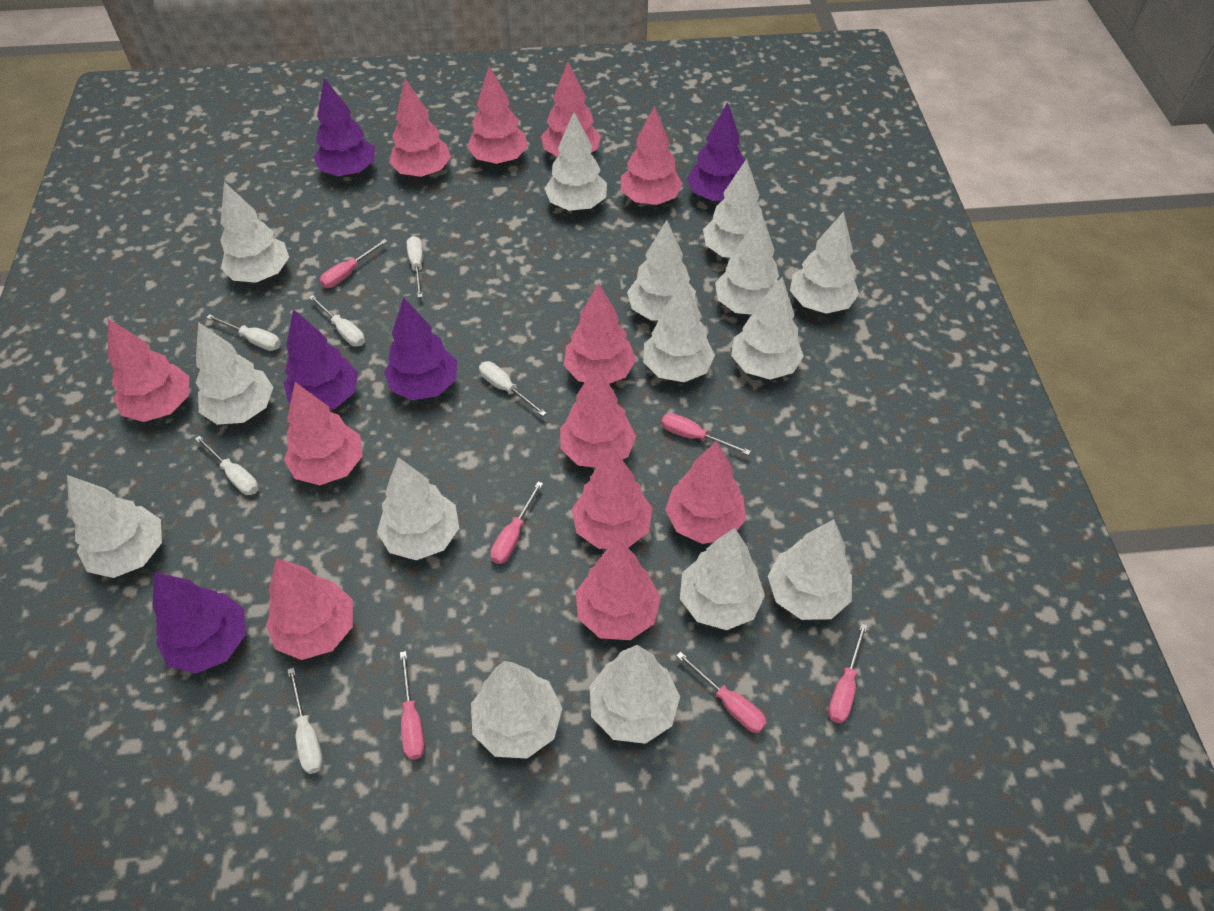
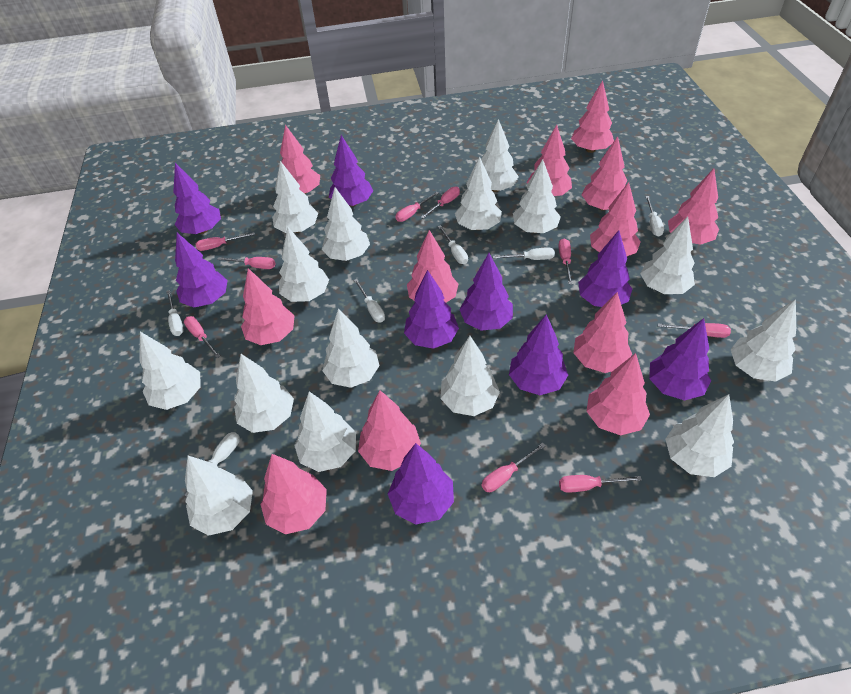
pink screwdriver: [320,239,388,288] [400,651,425,760] [490,481,543,564] [661,413,751,455] [676,651,767,733] [828,623,868,723] = 6 -> [184,316,220,358] [196,232,255,251] [217,257,275,269] [395,192,439,222] [421,186,460,219] [481,443,546,492] [558,239,572,284] [559,475,642,493] [658,323,731,338] = 9
purple tree: [152,572,246,674] [284,309,358,409] [314,78,375,177] [384,297,457,400] [687,102,745,201] = 5 -> [173,163,221,234] [175,233,228,307] [329,135,373,207] [388,443,454,524] [404,270,459,349] [459,253,513,331] [509,314,568,395] [578,230,632,307] [649,318,711,400] = 9

